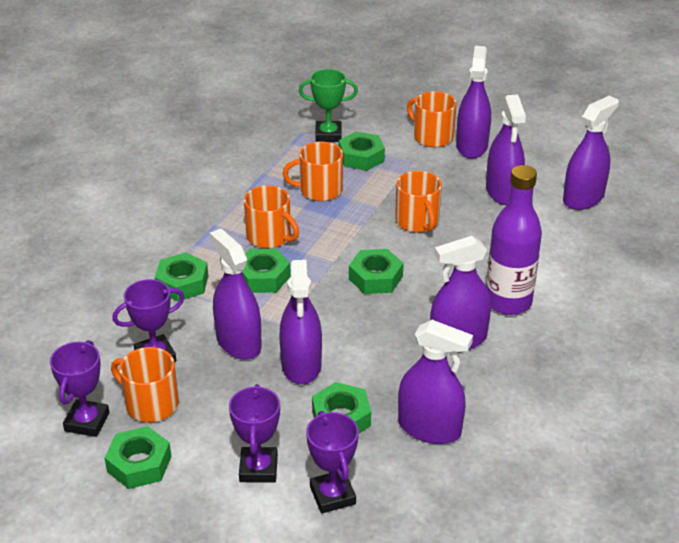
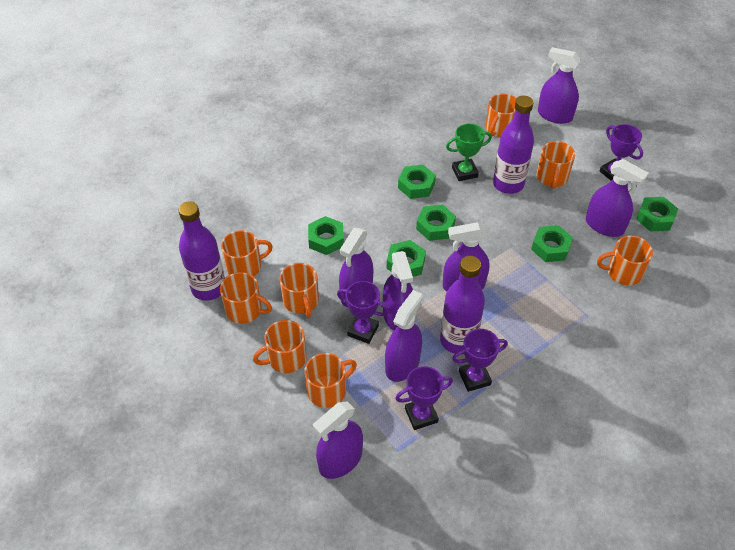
orange mug: [111,347,179,422] [244,185,299,249] [282,142,343,201] [395,171,442,233] [407,91,457,147] = 5 -> [220,272,272,324] [221,230,273,277] [253,320,307,373] [279,263,319,317] [304,353,357,408] [485,94,517,137] [536,141,575,189] [597,236,653,286] = 8
purple bottle: [486,165,542,315] = 1 -> [178,201,225,301] [440,256,485,354] [493,96,534,194] = 3

